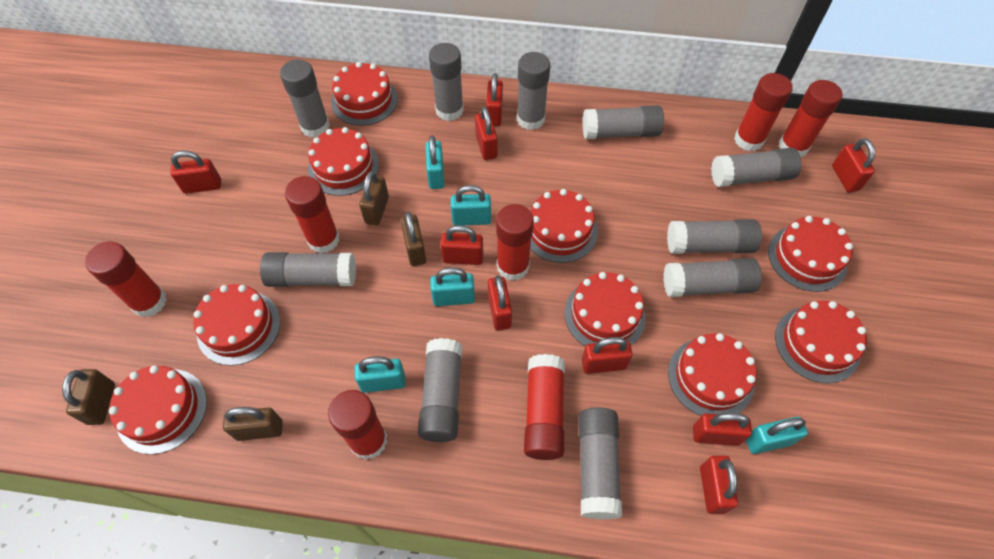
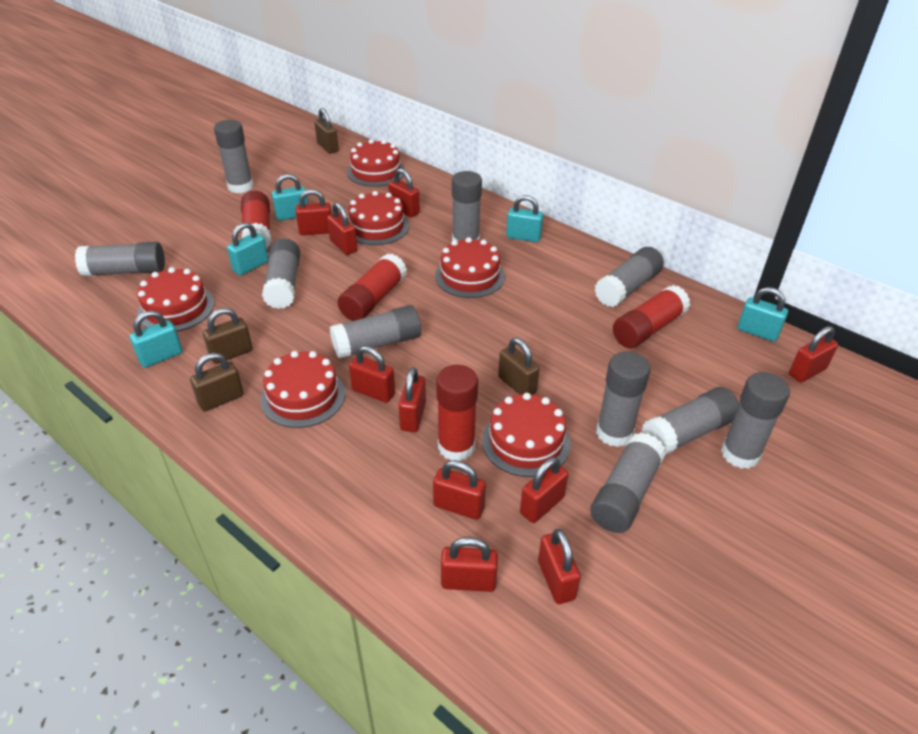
red cake: [109,365,207,454] [193,284,280,366] [308,127,379,196] [331,62,398,126] [530,189,598,263] [564,272,646,346] [668,333,757,416] [768,216,853,292] [775,301,867,383] = 9 -> [137,267,214,331] [261,351,345,428] [347,139,405,187] [348,191,409,245] [435,237,505,298] [482,393,570,477] = 6
red glue stick: [85,242,167,317] [285,176,340,253] [328,390,387,460] [496,204,534,281] [524,354,565,460] [734,73,793,151] [779,80,842,157] = 7 -> [241,190,271,249] [337,253,407,321] [436,365,478,461] [613,285,690,348] = 4
red padlock: [170,151,221,194] [440,225,483,265] [475,106,498,160] [486,73,503,126] [488,276,512,330] [582,337,633,374] [693,413,752,446] [700,456,738,514] [832,138,875,192] = 9 -> [296,189,332,235] [327,202,357,255] [349,346,395,403] [388,168,420,217] [399,367,426,432] [433,460,486,520] [441,537,498,592] [520,457,568,523] [538,529,581,604] [789,326,838,383] = 10

